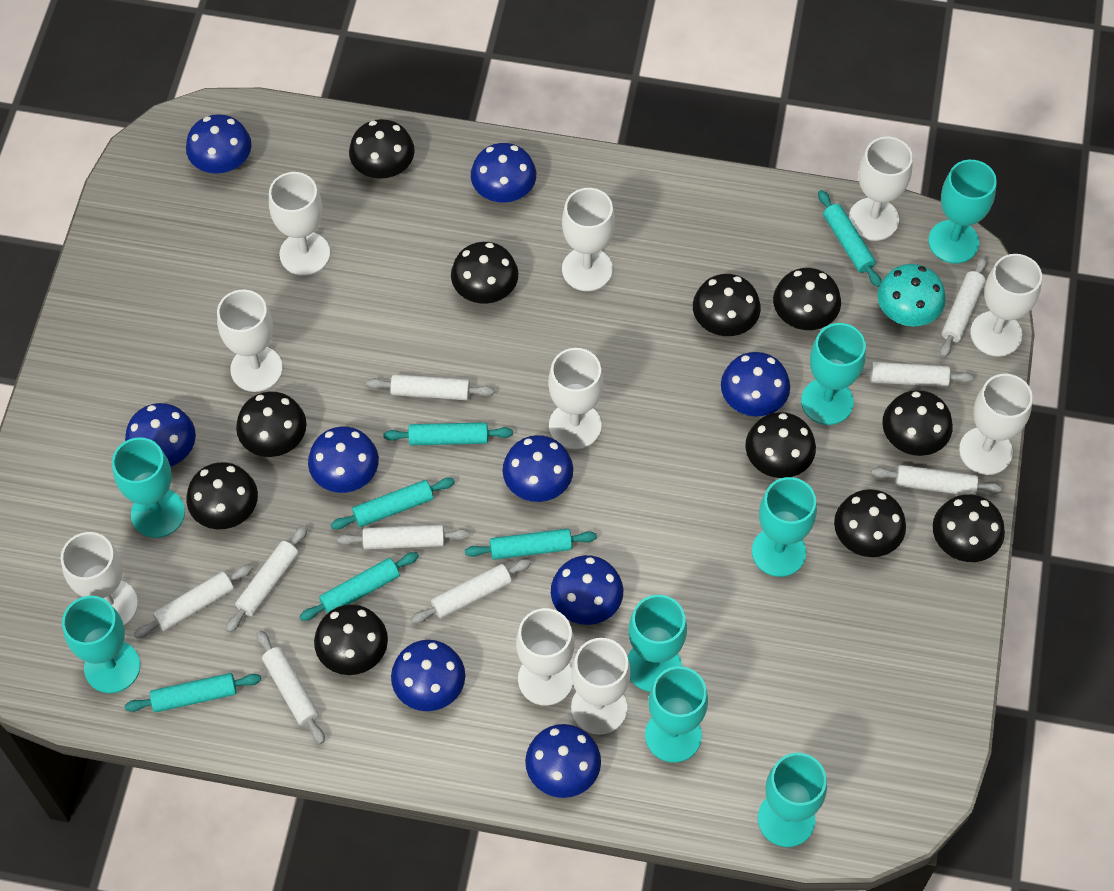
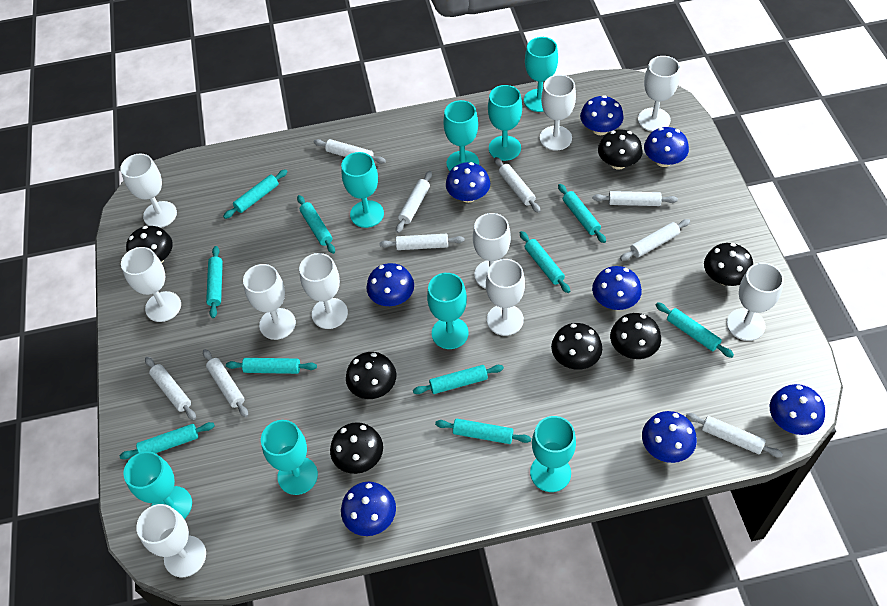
black mushroom: [186,462,258,529] [236,391,307,457] [314,604,388,675] [349,119,415,179] [451,242,518,304] [693,274,761,336] [745,412,816,478] [773,268,841,330] [834,489,906,557] [882,390,953,456] [933,494,1005,562] = 11 -> [126,226,173,263] [330,422,383,474] [346,352,396,399] [551,323,602,370] [598,129,643,170] [610,313,661,359] [704,243,753,286] = 7
blue mushroom: [125,403,196,467] [186,114,251,174] [308,426,379,493] [391,640,465,711] [471,143,536,202] [502,435,573,502] [525,724,601,798] [551,555,623,625] [721,352,790,417] = 9 -> [341,482,396,536] [366,263,414,306] [446,162,490,203] [580,95,624,135] [592,266,642,310] [642,411,697,463] [644,127,689,167] [770,384,825,435] = 8
turquoise mushroom: [877,264,946,326] = 1 -> none = 0
turquoise rolling pin: [125,673,261,712] [299,552,419,621] [330,478,455,530] [384,422,513,446] [465,529,597,560] [818,190,881,287] = 6 -> [120,422,215,459] [206,246,223,318] [223,169,288,219] [226,358,317,374] [297,195,335,254] [413,365,504,394] [435,419,531,444] [520,231,570,293] [558,184,606,243] [656,302,734,358] = 10

